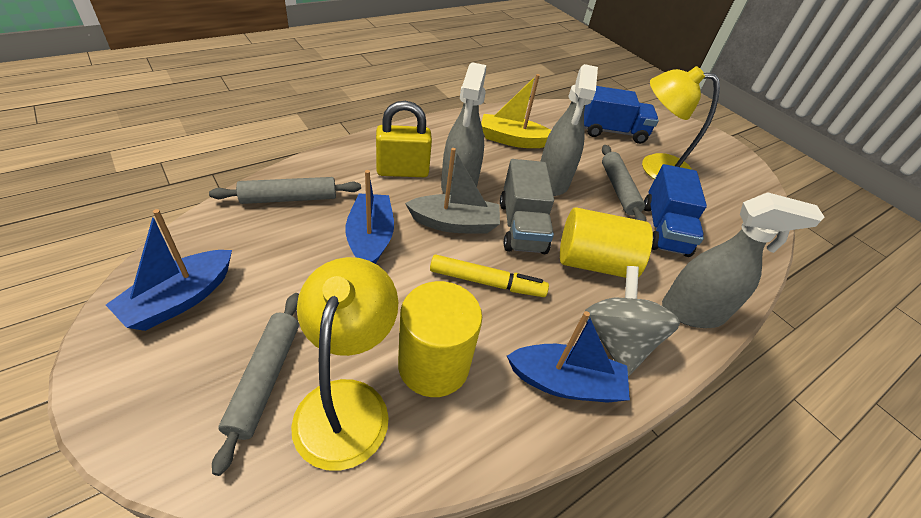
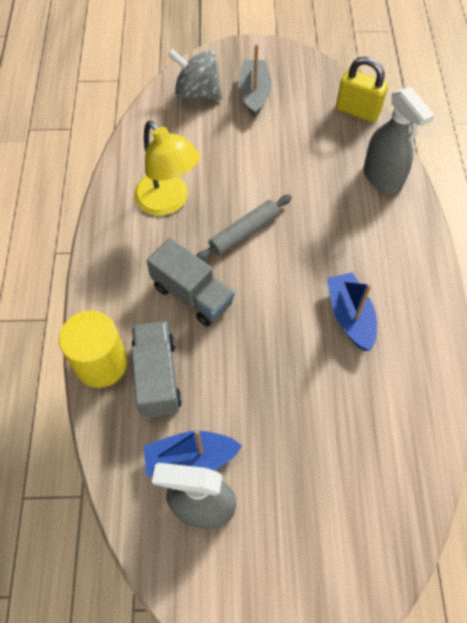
blue boat: [106,209,232,331] [345,170,394,264] [507,311,630,403] = 3 -> [144,430,242,477] [327,272,377,351] = 2
blue truck: [584,86,659,144] [644,164,707,257] = 2 -> none = 0
grey rolling pin: [209,177,361,204] [212,293,299,476] [602,145,647,221] = 3 -> [196,194,292,261] = 1
grey spray bottle: [441,62,486,194] [541,64,598,196] [662,192,824,328] = 3 -> [152,463,236,529] [363,87,434,195] = 2
grey truck: [500,159,554,254] = 1 -> [131,321,182,417] [147,238,234,326] = 2
yellow boat: [481,74,551,148] = 1 -> none = 0
yellow cylinder: [398,281,482,397] [560,207,653,278] = 2 -> [59,311,127,388] = 1
yellow lamp: [291,257,398,471] [642,66,720,180] = 2 -> [134,120,200,216] = 1
yellow marker: [430,255,549,297] = 1 -> none = 0

